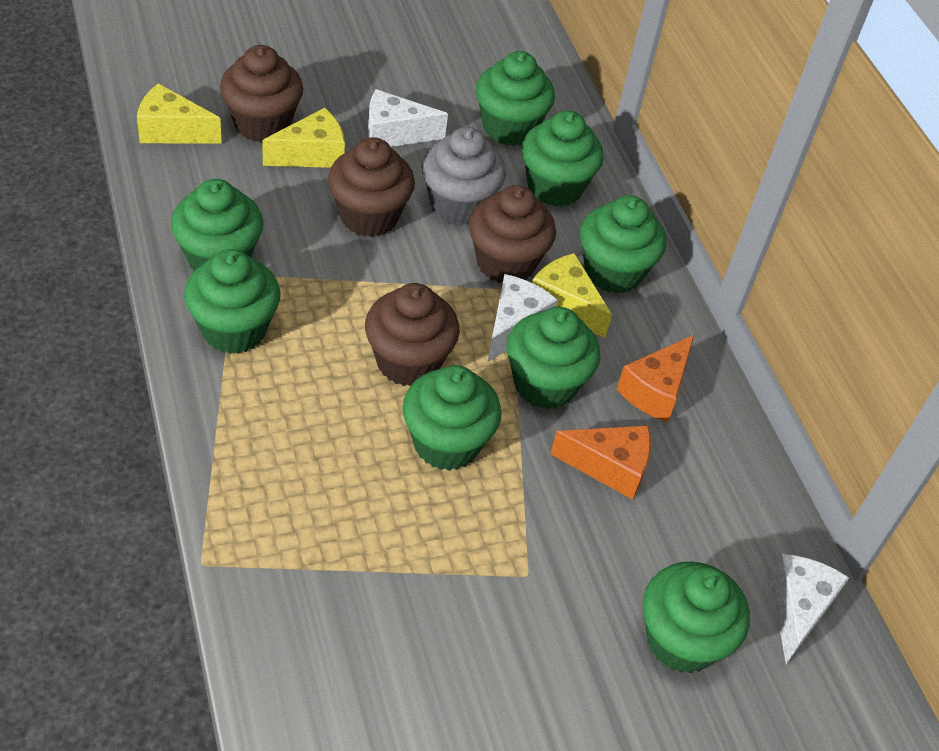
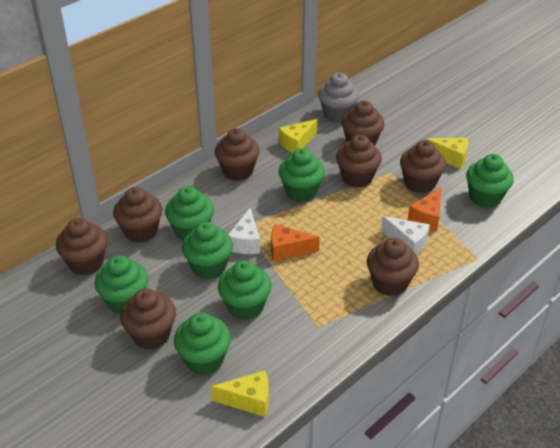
brown cupcake: [220,45,303,143] [328,137,415,237] [365,283,460,386] [469,185,556,283] = 4 -> [56,218,107,276] [113,187,162,243] [120,289,176,350] [215,128,260,181] [336,135,382,188] [341,101,385,146] [367,238,419,296] [400,140,446,194] = 8
green cupcake: [171,179,263,270] [184,249,280,354] [402,365,501,471] [476,51,555,146] [507,307,600,409] [522,110,604,207] [580,195,666,294] [643,562,750,673] = 8 -> [95,255,148,315] [165,186,214,240] [174,313,231,375] [182,222,233,279] [218,260,272,320] [279,148,325,202] [466,154,514,208] = 7
white cheese: [368,89,448,147] [487,274,557,362] [770,554,849,664] = 3 -> [228,208,260,254] [381,216,430,255] = 2

